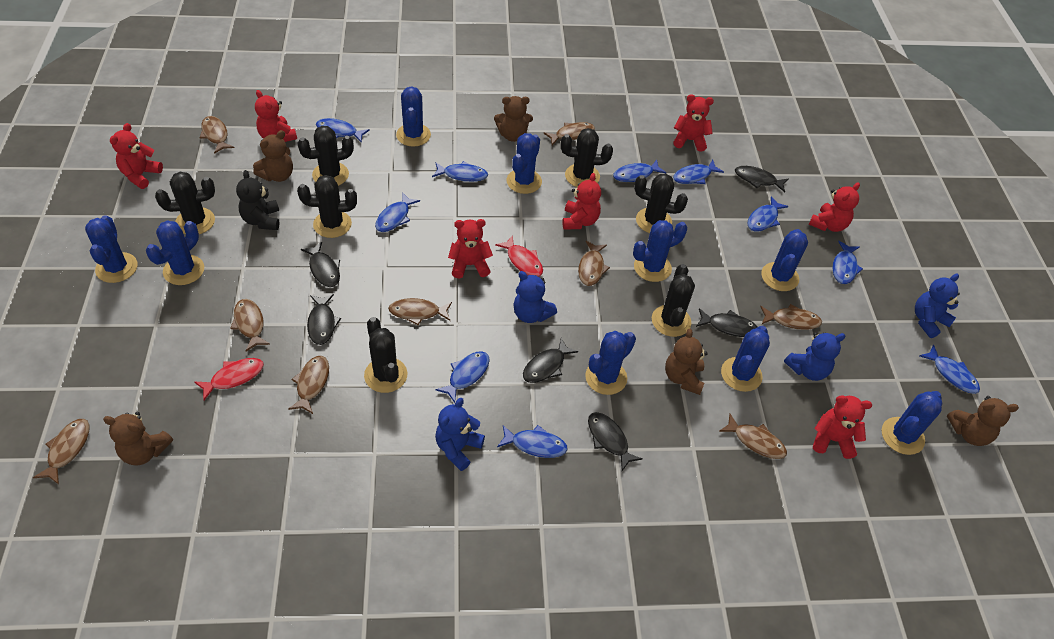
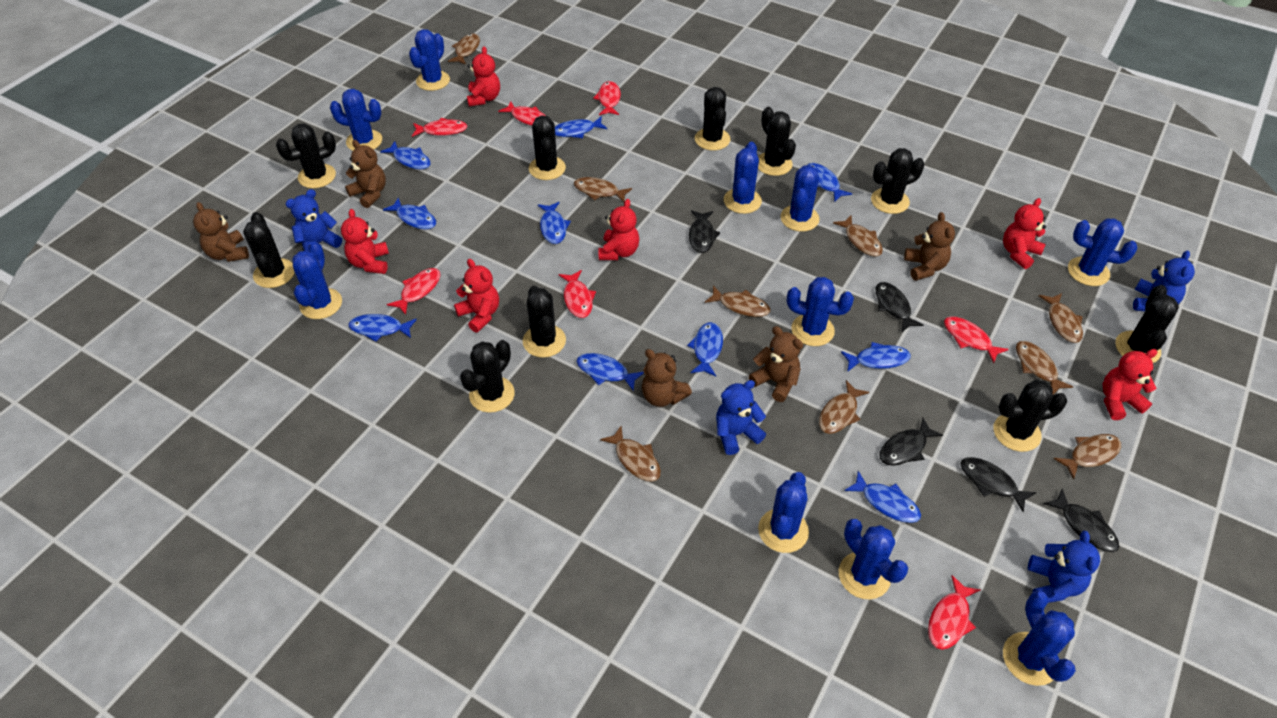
black cactus: [155,172,215,234] [297,126,354,186] [297,175,357,238] [364,317,407,393] [561,128,613,187] [634,174,688,233] [652,264,695,337] = 7 -> [243,212,295,288] [276,123,336,188] [460,340,515,413] [523,286,566,358] [529,116,566,180] [695,87,731,151] [758,107,796,176] [871,148,924,214] [994,380,1067,452] [1115,285,1179,363] = 10
black fish: [301,242,340,287] [307,294,341,345] [523,338,578,383] [588,412,642,471] [696,308,757,337] [735,166,789,192] = 6 -> [689,210,720,253] [876,282,924,332] [880,418,943,466] [961,457,1037,512] [1044,489,1119,552] = 5
black teddy bear: [236,170,280,230] = 1 -> none = 0
blue cactus: [85,215,138,283] [146,221,204,285] [396,86,431,147] [506,133,542,194] [585,331,636,395] [633,220,687,282] [721,326,770,392] [761,229,808,291] [882,391,942,455] = 9 -> [292,241,342,319] [330,89,382,151] [409,29,450,91] [724,142,762,214] [758,472,809,553] [780,165,820,232] [787,277,854,346] [839,519,908,599] [1003,590,1076,686] [1068,218,1137,286] = 10
red fish: [194,358,264,400] [495,235,543,277] = 2 -> [387,268,441,315] [412,118,468,137] [498,101,546,126] [559,270,596,318] [593,81,621,115] [928,575,980,650] [944,316,1009,363] = 7
red teddy bear: [110,123,163,189] [255,90,297,142] [448,219,493,278] [562,173,601,230] [673,94,714,152] [809,182,860,232] [813,395,872,459] = 7 -> [341,209,389,274] [454,259,499,333] [467,46,500,106] [599,199,639,260] [1003,198,1046,269] [1103,349,1157,420] = 6

